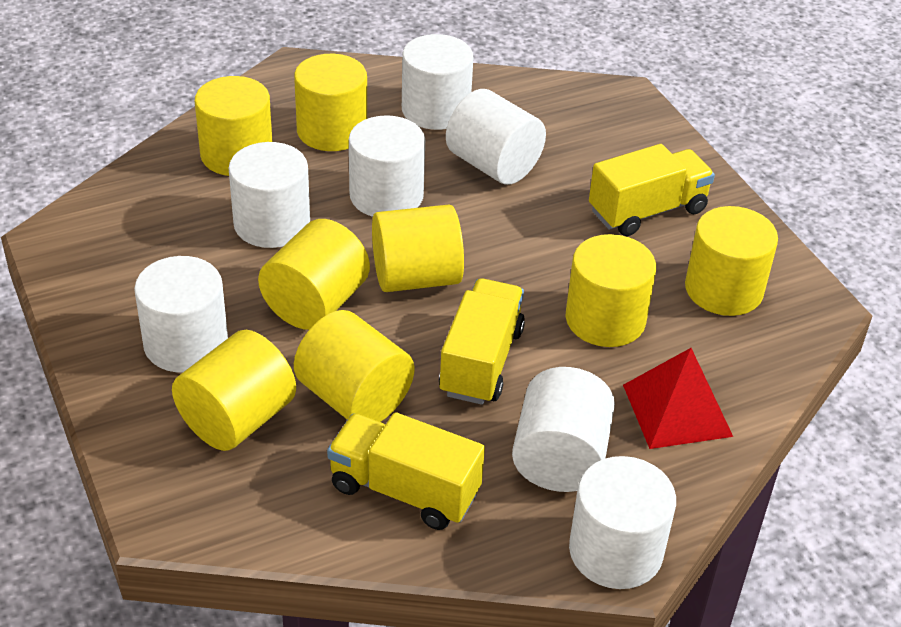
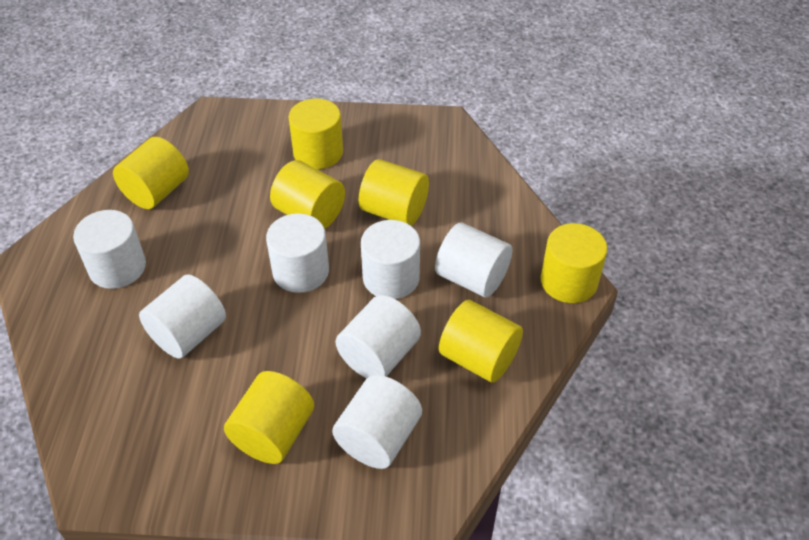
red pyramid: [623,348,733,449] = 1 -> none = 0
yellow cylinder: [172,330,296,451] [195,76,272,176] [258,219,370,330] [294,54,367,151] [294,310,415,422] [372,205,464,292] [565,234,656,347] [685,206,778,316] = 8 -> [113,137,189,209] [224,371,314,464] [270,160,345,229] [289,98,343,169] [359,159,429,226] [439,300,523,383] [541,223,607,303] = 7
yellow truck: [327,412,485,530] [439,278,525,405] [589,144,715,236] = 3 -> none = 0

